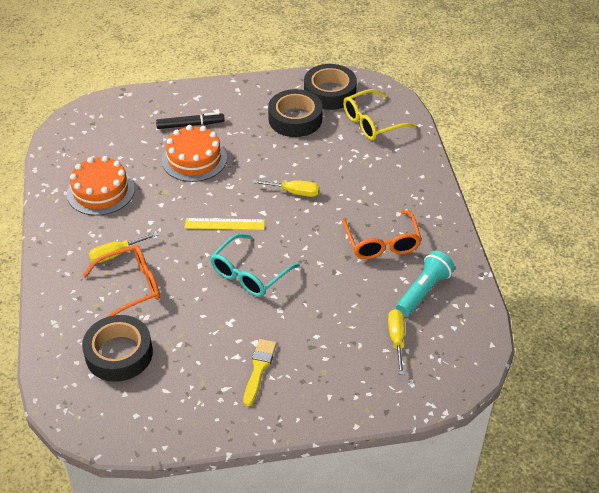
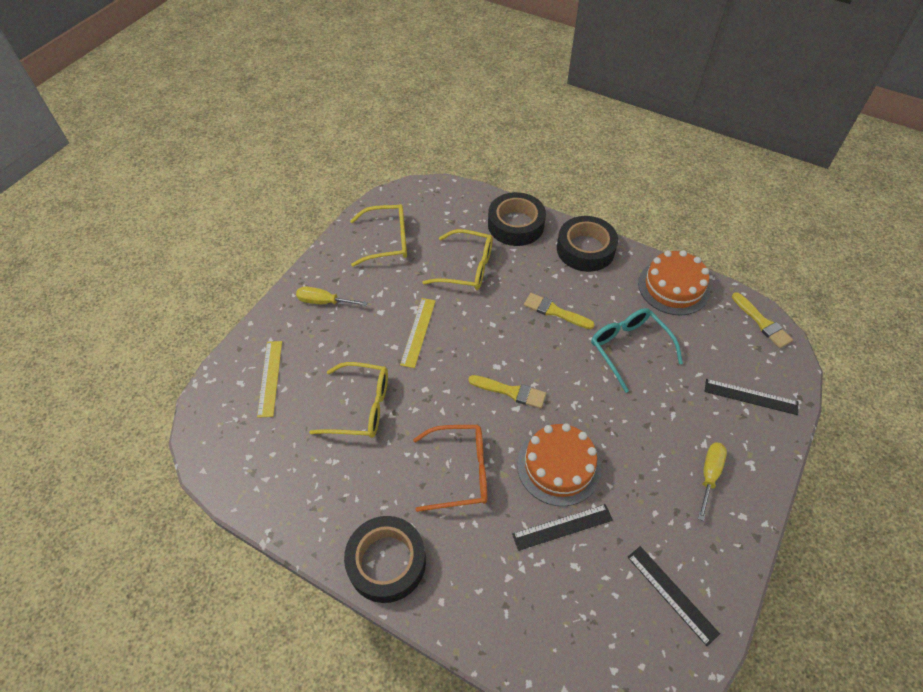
black marker: [156,112,225,129] = 1 -> none = 0
black ruler: none = 0 -> [512,504,613,551] [628,546,720,646] [705,379,798,415] = 3
orange glasses: [82,245,160,317] [342,210,422,259] = 2 -> [413,425,487,512] = 1
turquoise flashlight: [396,251,455,316] = 1 -> none = 0
yellow brush: [243,339,277,406] = 1 -> [468,375,546,409] [524,293,595,329] [732,292,793,348] = 3
yellow glasses: [343,89,417,140] = 1 -> [309,362,388,438] [350,204,407,267] [422,229,493,290] = 3
yellow ruler: [185,218,265,230] = 1 -> [257,341,282,418] [400,298,436,368] = 2
yellow screwdriver: [89,232,158,263] [252,179,320,197] [388,309,405,375] = 3 -> [296,286,368,306] [698,442,727,521] = 2

